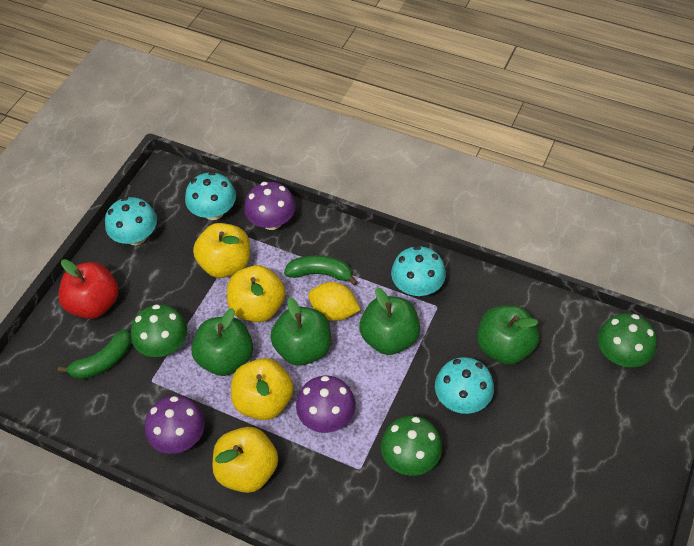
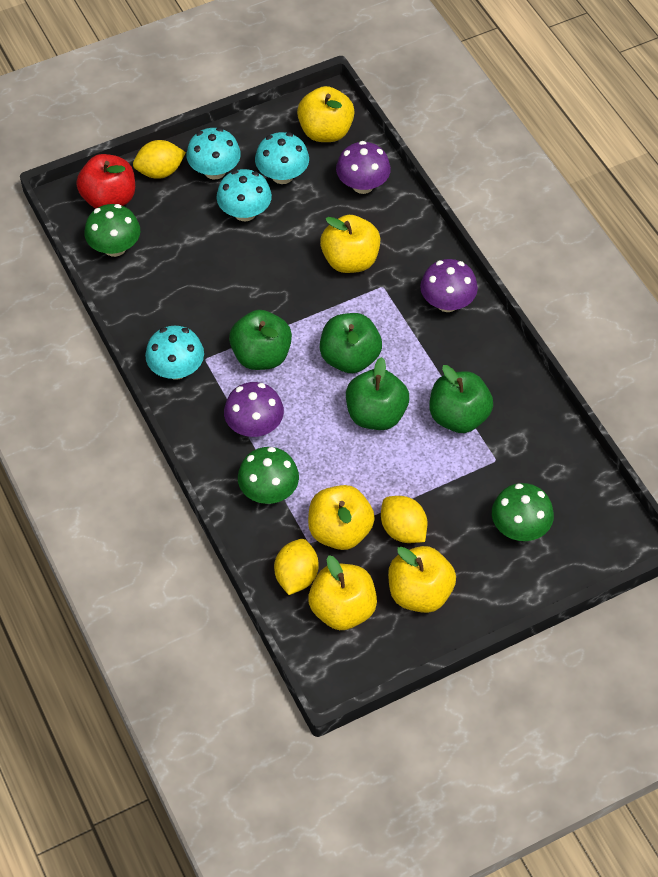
green banana: [58,329,131,379] [284,255,358,286] = 2 -> none = 0
yellow apple: [193,223,250,278] [212,427,278,493] [227,265,285,322] [231,358,294,420] = 4 -> [297,86,355,142] [308,485,375,550] [308,555,377,630] [320,215,380,273] [388,546,456,613] = 5
yellow lemon: [308,282,360,321] = 1 -> [133,140,186,179] [274,539,318,595] [381,496,428,543] = 3

